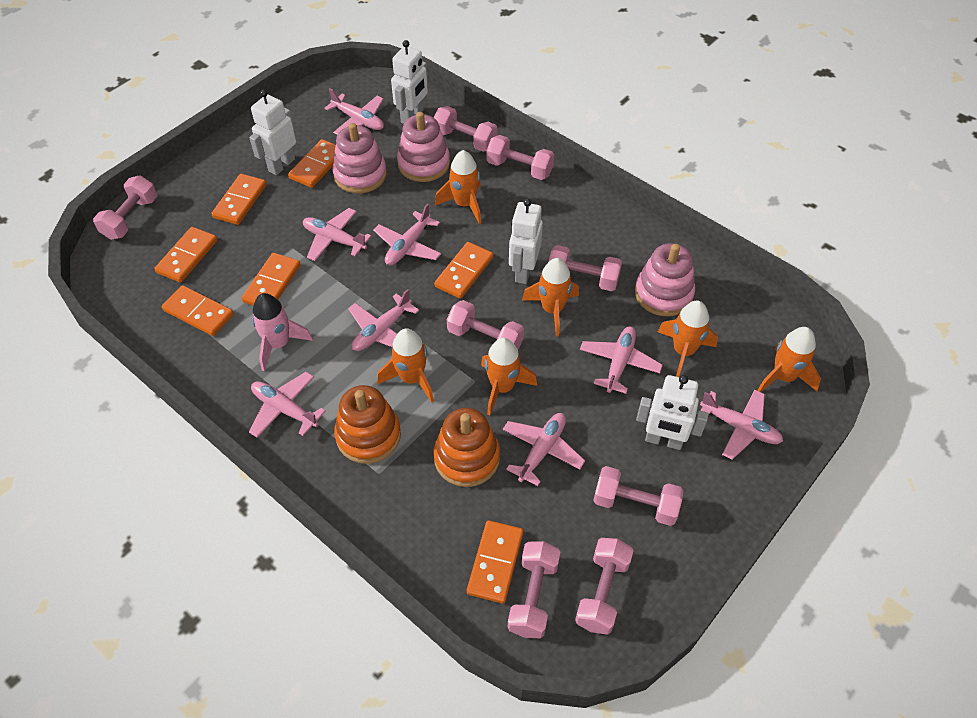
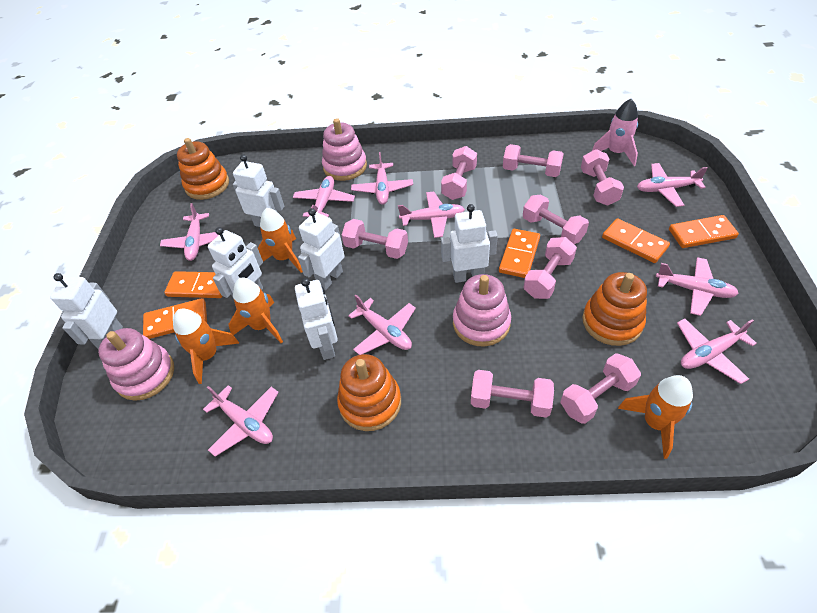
orange domino: [154,227,217,283] [162,285,234,336] [211,174,267,225] [242,253,301,306] [288,139,336,188] [434,242,494,299] [467,520,524,604] = 7 -> [143,298,207,339] [164,271,222,298] [499,229,540,278] [602,218,670,263] [669,215,739,248] = 5
orange rocket: [377,328,434,402] [435,150,481,224] [481,338,537,415] [522,258,579,337] [658,301,718,377] [757,327,821,392] = 6 -> [173,309,239,384] [228,278,283,343] [258,208,303,273] [618,375,693,459] = 4
orange stacking toy: [334,385,401,464] [434,408,500,487] = 2 -> [177,138,229,200] [337,354,401,431] [582,272,647,346] = 3
pink plane: [249,372,326,438] [303,208,372,261] [324,88,384,135] [348,289,419,351] [373,203,441,265] [503,413,585,486] [580,327,663,394] [700,390,783,460] = 8 -> [160,203,219,261] [203,385,279,457] [293,176,355,217] [348,295,416,355] [351,152,413,205] [398,192,465,238] [637,163,708,207] [656,257,739,316] [677,318,757,384] = 9
white robot: [249,90,296,176] [391,40,428,124] [509,198,543,284] [636,375,709,450] = 4 -> [50,273,123,349] [208,227,263,299] [233,154,284,227] [295,278,338,360] [298,208,345,290] [441,204,498,283] = 6

